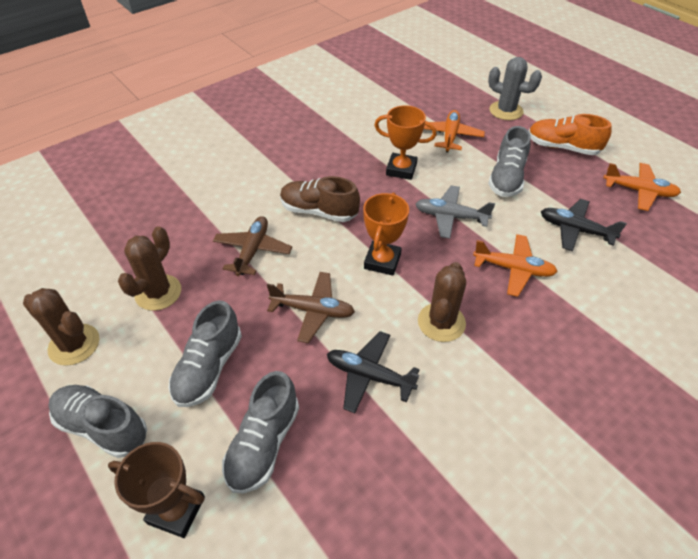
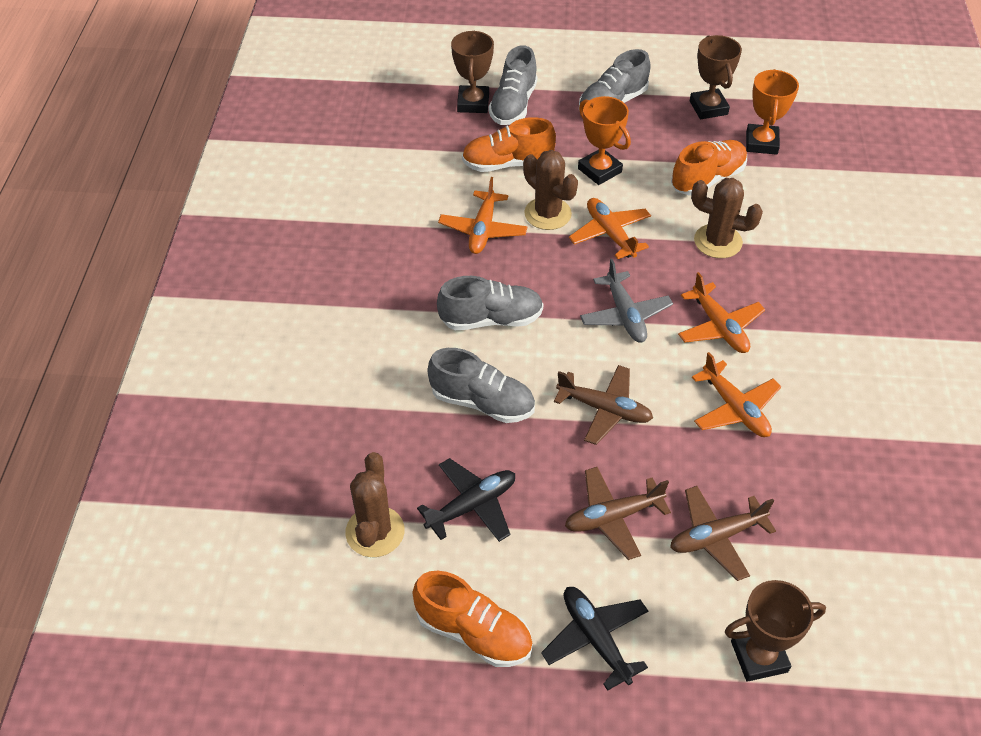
brown plane: [213,216,292,276] [267,272,355,343] = 2 -> [554,365,653,445] [565,467,671,560] [670,486,776,581] = 3
brown shoe: [280,176,360,222] = 1 -> none = 0
brown trophy: [108,442,205,538] = 1 -> [451,31,494,113] [690,35,742,119] [725,580,826,682] = 3
grey cactus: [488,57,542,120] = 1 -> none = 0
orange plane: [424,110,485,152] [473,234,558,297] [603,163,681,211] = 3 -> [438,177,527,254] [569,198,651,259] [678,272,765,353] [692,352,782,437] = 4
orange shoe: [529,114,612,155] = 1 -> [413,571,533,667] [462,117,556,172] [671,140,747,196] = 3

